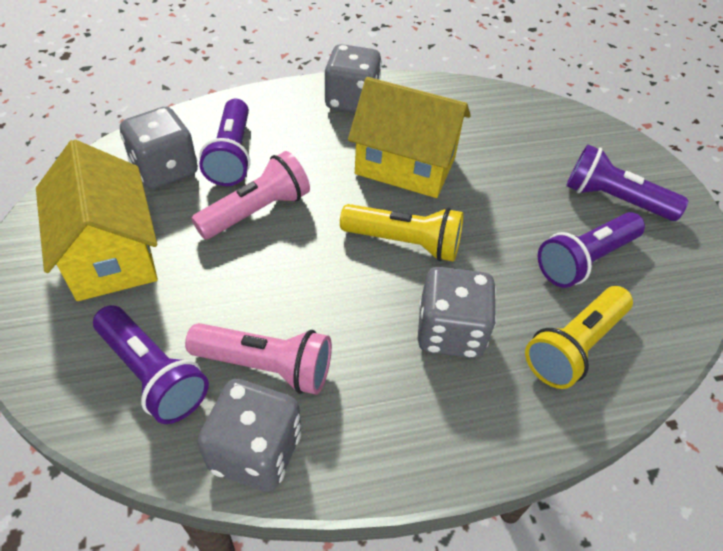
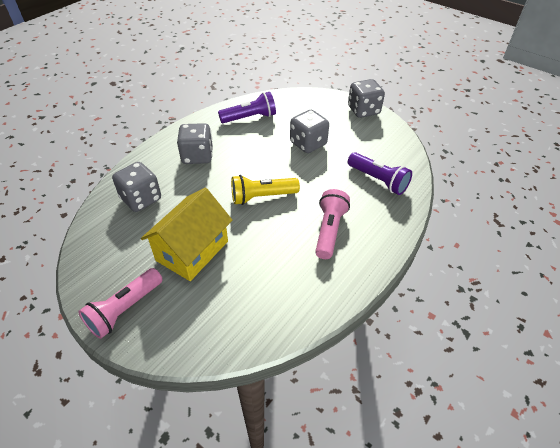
purple flashlight: [93,305,209,424] [199,99,250,186] [538,212,645,288] [566,144,688,221] = 4 -> [218,92,276,123] [348,152,412,195] = 2
yellow flashlight: [340,204,464,262] [525,286,633,389] = 2 -> [231,175,300,205] = 1
yellow house: [36,139,158,301] [348,77,471,198] = 2 -> [141,188,232,281] = 1

